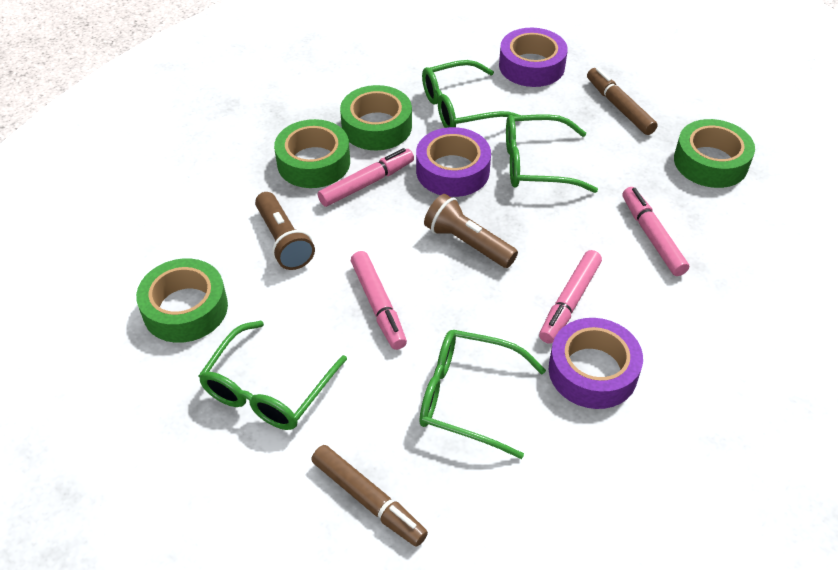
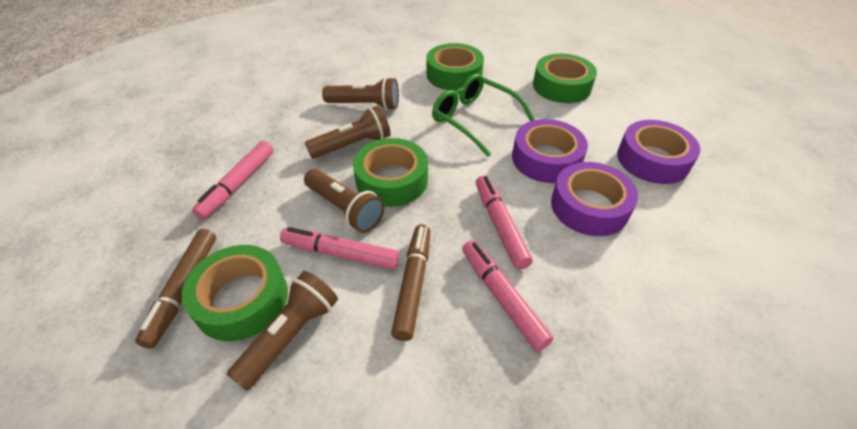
brown flashlight: [255,192,315,270] [424,194,518,268] = 2 -> [227,271,338,391] [304,169,385,233] [305,105,391,159] [322,77,399,111] = 4
green glasses: [199,321,347,430] [419,330,546,459] [422,60,519,128] [506,114,598,193] = 4 -> [432,74,535,157] = 1

